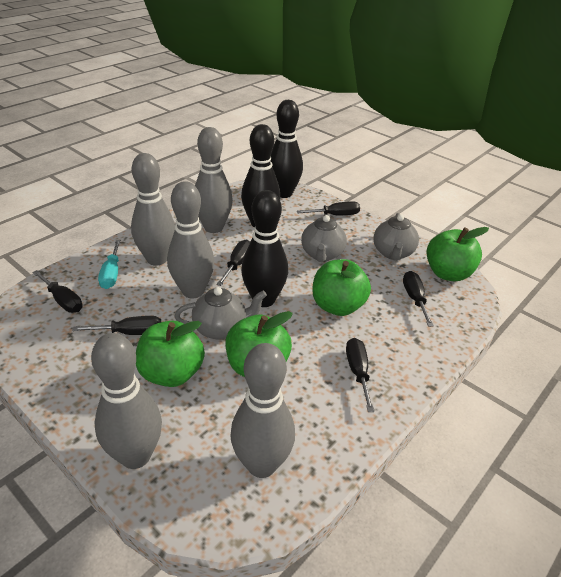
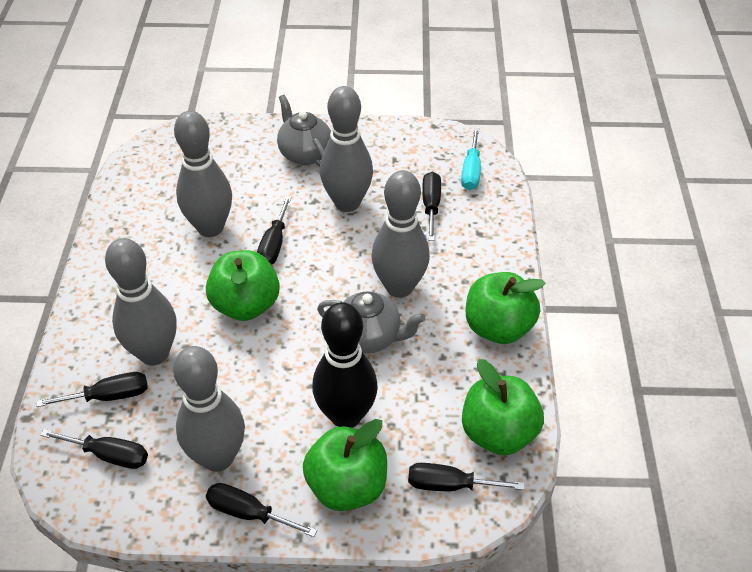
black bowling pin: [241,124,280,228] [241,190,288,307] [271,100,303,198] = 3 -> [312,302,378,428] = 1
grey teapot: [175,287,267,340] [301,214,347,262] [373,213,419,261] = 3 -> [277,95,331,167] [317,291,425,353] = 2

